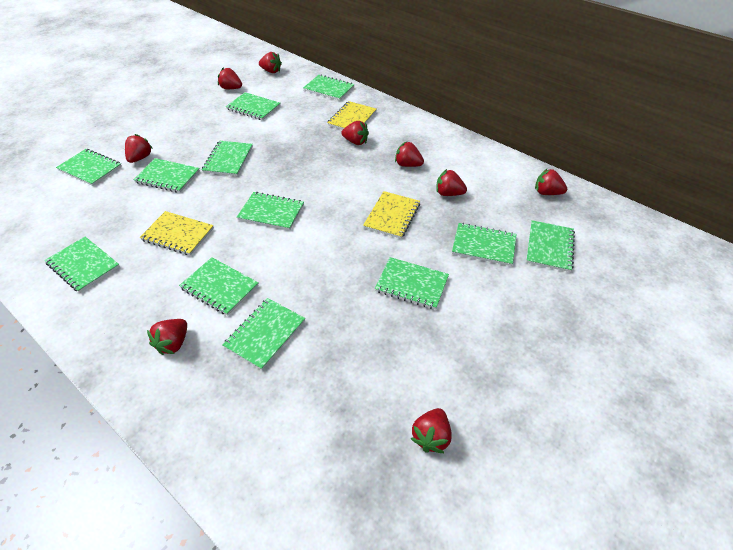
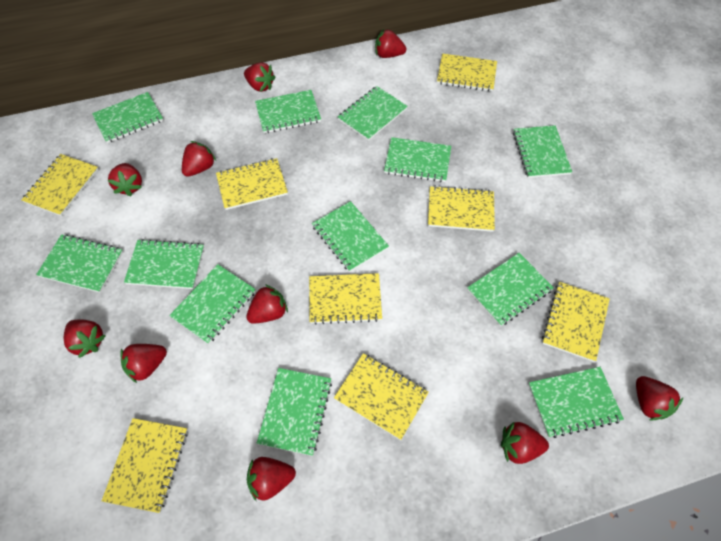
red strawberry: [125,134,153,163] [147,319,187,355] [218,68,242,89] [259,52,282,73] [341,121,369,145] [395,142,424,167] [411,408,452,453] [436,169,467,196] [535,169,567,195] = 9 -> [64,319,106,358] [108,163,142,196] [121,344,167,383] [182,141,216,177] [244,62,275,92] [246,284,288,324] [247,457,296,501] [375,29,406,58] [501,422,549,464] [636,376,683,420] = 10
yellow notebook: [140,211,214,255] [327,101,376,130] [363,191,420,239] = 3 -> [22,154,99,216] [102,418,188,513] [216,158,288,210] [309,273,382,325] [334,353,429,440] [428,186,495,232] [437,53,497,91] [542,282,610,362] = 8

